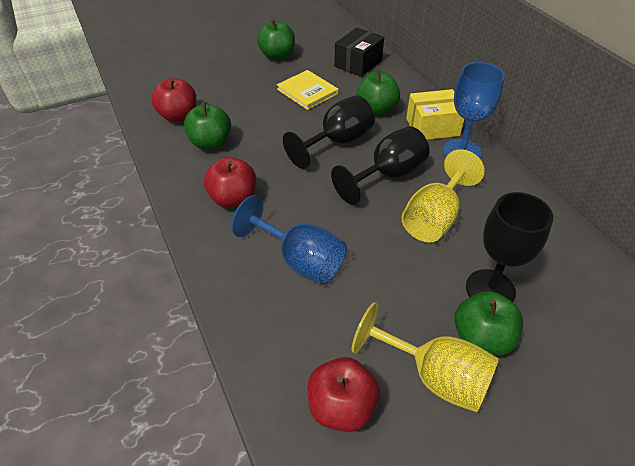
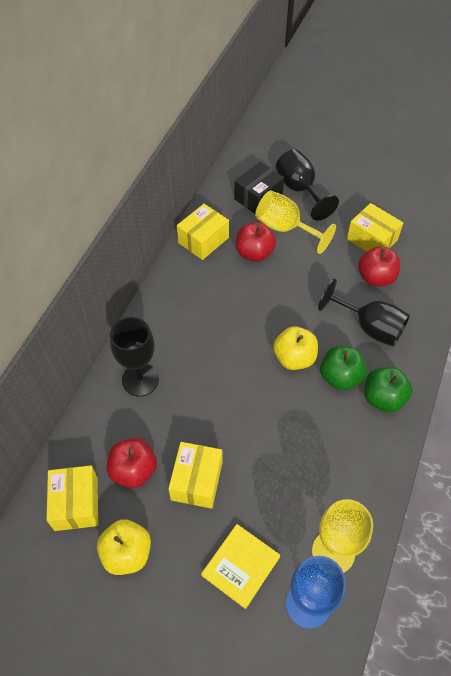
blue goblet: [231,195,347,285] [443,62,505,158] = 2 -> [286,556,346,629] = 1
green apple: [184,102,231,150] [257,19,295,60] [357,70,400,115] [454,291,523,356] = 4 -> [320,346,367,390] [365,367,413,412] = 2
yellow apple: none = 0 -> [97,519,151,575] [273,326,318,370] = 2
yellow box: [406,89,464,140] = 1 -> [47,465,98,531] [168,442,222,509] [177,204,229,260] [347,203,403,252] = 4

